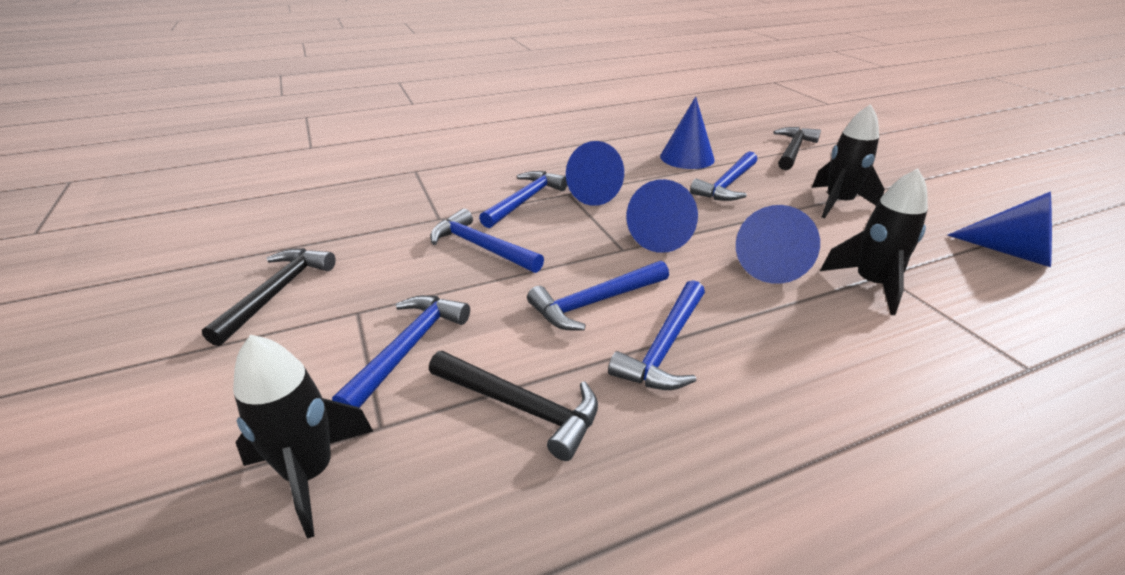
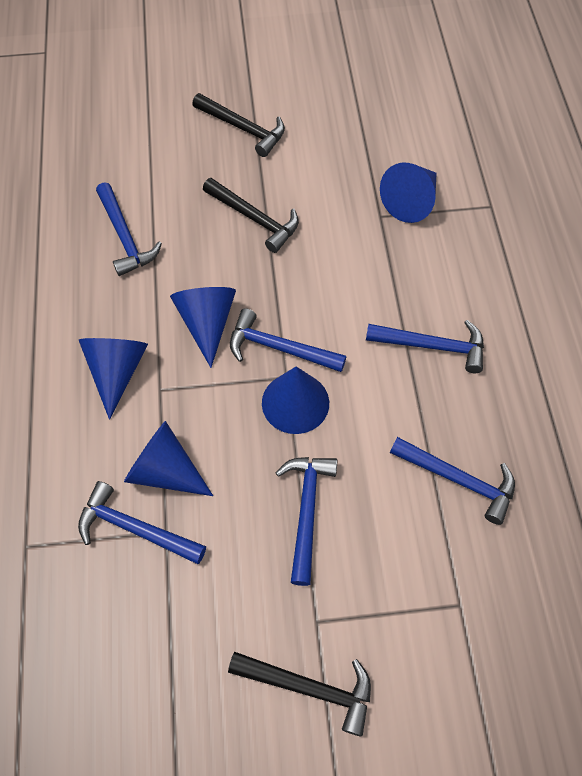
black rocket: [233,334,373,539] [812,104,885,218] [820,168,928,315] = 3 -> none = 0

